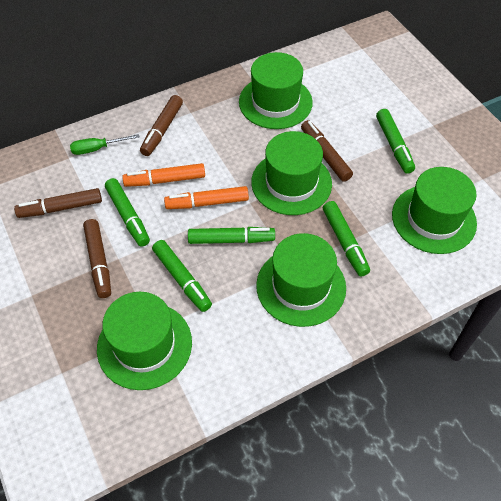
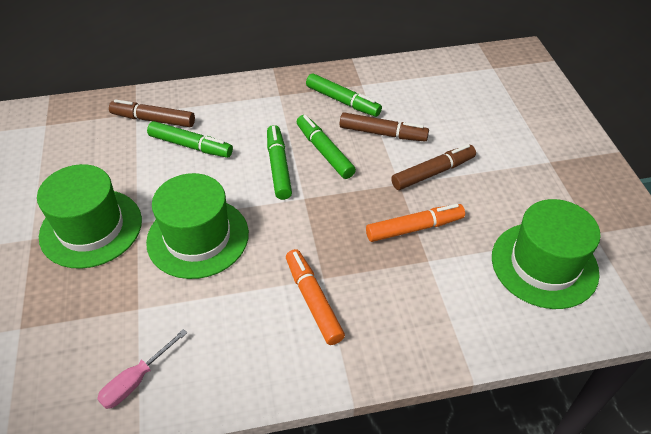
brown marker: [14,188,102,218] [83,219,111,298] [140,95,183,156] [301,120,353,182] = 4 -> [109,99,195,127] [340,112,429,141] [391,144,476,190] = 3
green hat: [97,292,192,390] [239,52,313,129] [251,131,332,215] [256,233,346,327] [392,167,477,254] = 5 -> [37,164,142,269] [146,173,249,279] [492,199,601,309] = 3
green marker: [105,178,150,247] [152,240,212,312] [188,227,275,244] [323,201,370,277] [376,109,415,174] = 5 -> [147,121,233,158] [267,125,292,200] [297,115,356,179] [306,73,382,117] = 4
green screwdriver: [70,134,140,155] = 1 -> none = 0
pink screwdriver: none = 0 -> [97,329,187,409] = 1

